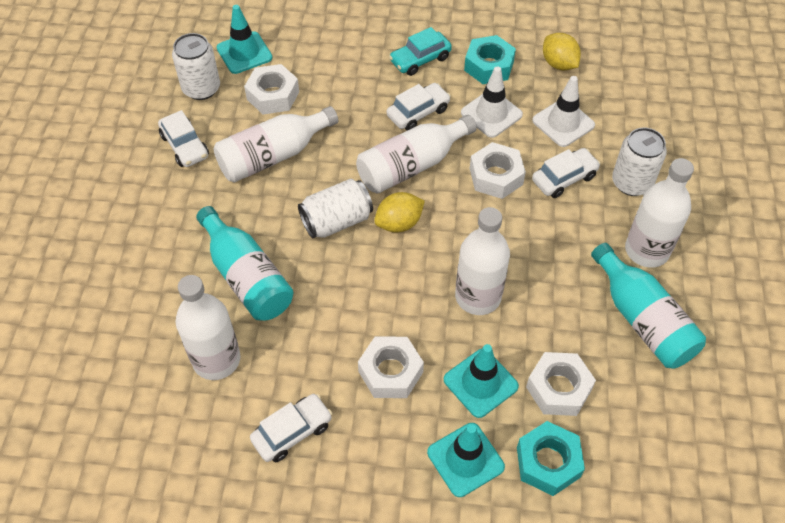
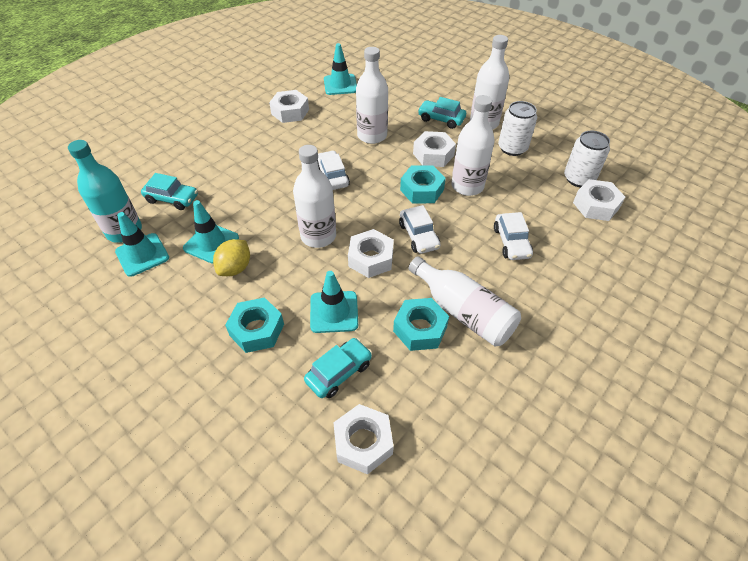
turquoise bottle: [196,206,293,321] [591,243,706,369] = 2 -> [68,140,142,243] = 1
turquoise car: [389,27,452,76] = 1 -> [141,173,198,210] [304,338,372,398] [418,97,466,129] = 3
turquoise nut: [464,35,516,84] [517,421,585,496] = 2 -> [225,297,284,353] [393,298,449,351] [400,165,446,203] = 3
turquoise traffic cone: [217,5,272,74] [427,423,505,497] [444,344,519,418] = 3 -> [115,212,169,277] [183,200,239,264] [310,271,358,333] [324,43,357,95] = 4
white can: [172,33,220,100] [298,179,373,238] [612,128,667,196] = 3 -> [498,101,537,156] [564,131,610,187] = 2
white car: [158,110,209,167] [250,394,332,462] [387,83,451,131] [532,148,601,198] = 4 -> [317,150,350,190] [399,205,440,254] [494,212,533,260] = 3
white nut: [244,64,299,114] [358,336,424,398] [470,142,526,199] [526,352,596,416] = 4 -> [269,90,309,123] [333,404,394,474] [348,229,394,278] [413,131,456,167] [573,179,625,221] = 5
white traffic cone: [461,66,523,138] [532,76,595,147] = 2 -> none = 0
yellow lemon: [374,192,425,233] [543,33,581,70] = 2 -> [213,239,250,276] = 1

